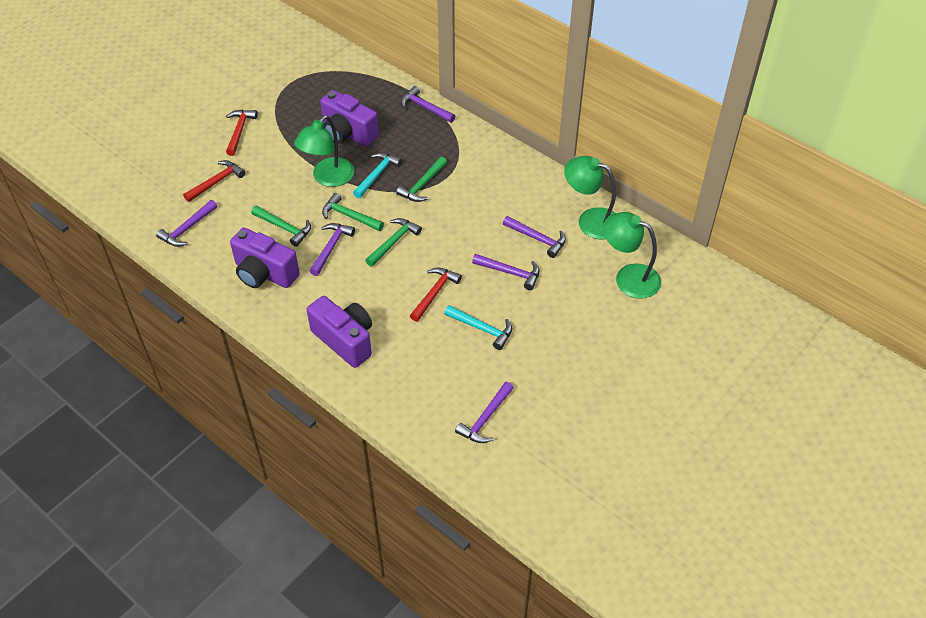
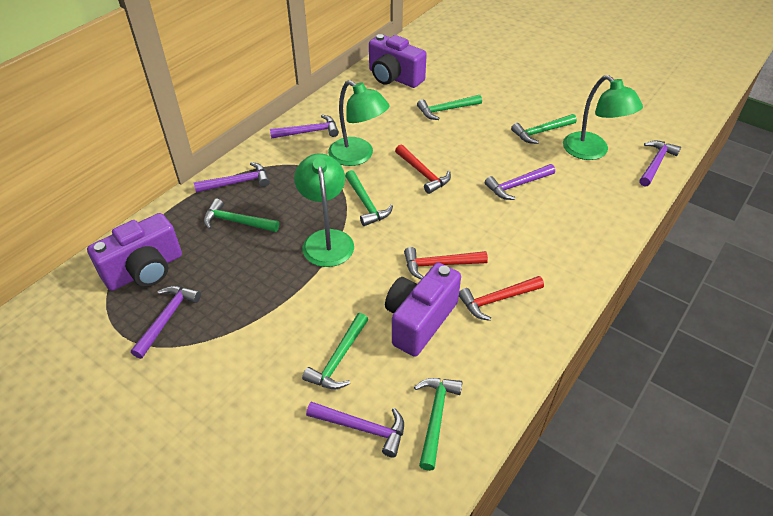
green hammer: [251,206,311,247] [322,193,384,231] [365,218,422,267] [396,157,447,202] = 4 -> [204,199,279,232] [302,313,368,389] [345,170,393,226] [414,378,462,471] [417,95,482,120] [511,114,577,144] = 6
turquoise hammer: [353,152,402,198] [444,305,512,350] = 2 -> none = 0

